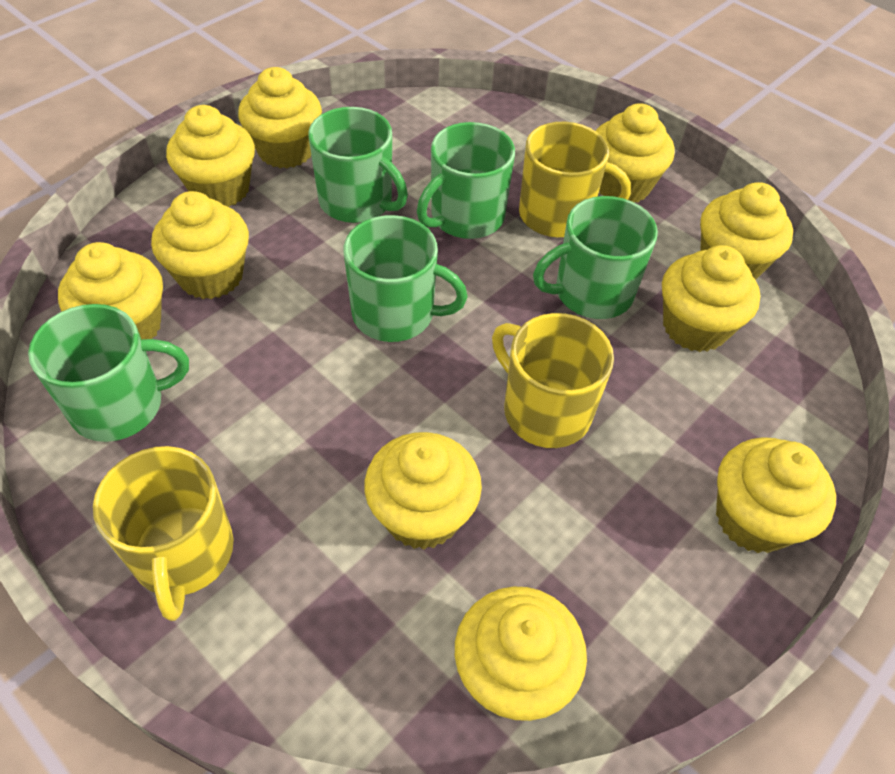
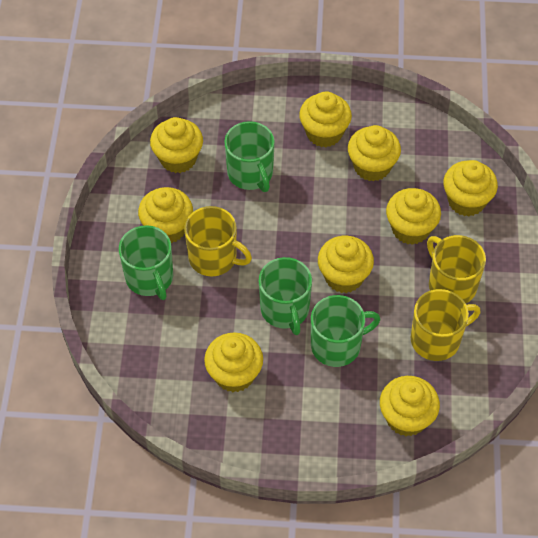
green mug: [28,304,189,442] [308,107,408,223] [344,215,468,342] [417,122,515,239] [533,196,658,319] = 5 -> [119,225,173,300] [224,121,275,192] [259,257,312,335] [311,295,380,367] = 4
yellow cupcake: [58,242,163,339] [151,191,249,299] [166,105,255,207] [238,67,322,168] [364,432,482,549] [455,586,587,721] [596,103,674,202] [662,245,760,352] [700,182,793,280] [716,437,836,553] = 10 -> [138,187,193,243] [150,117,203,173] [204,333,263,392] [299,91,352,147] [318,236,374,293] [348,125,401,181] [380,376,440,436] [386,188,441,245] [443,160,498,216] = 9

